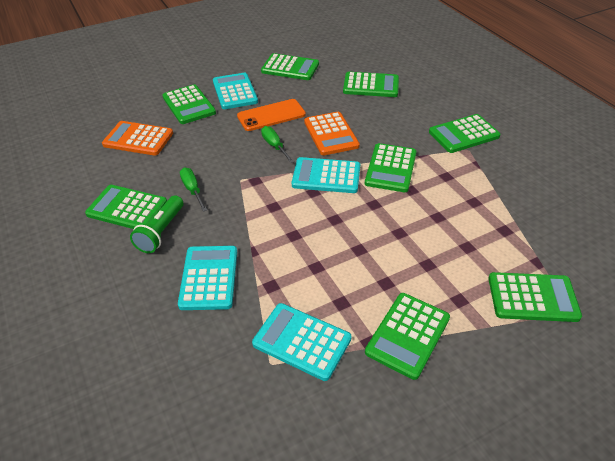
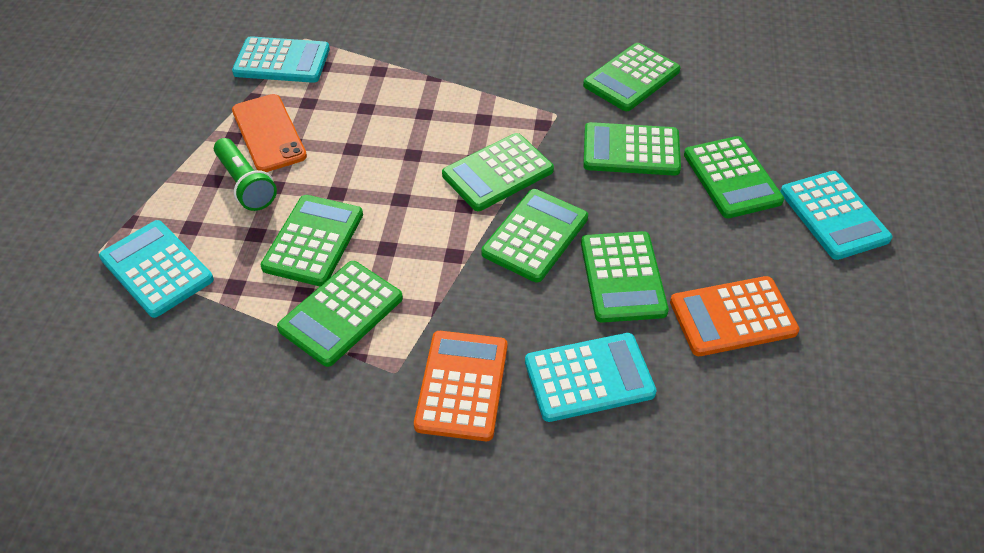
green screwdriver: [180,168,207,212] [261,126,294,163] = 2 -> none = 0

